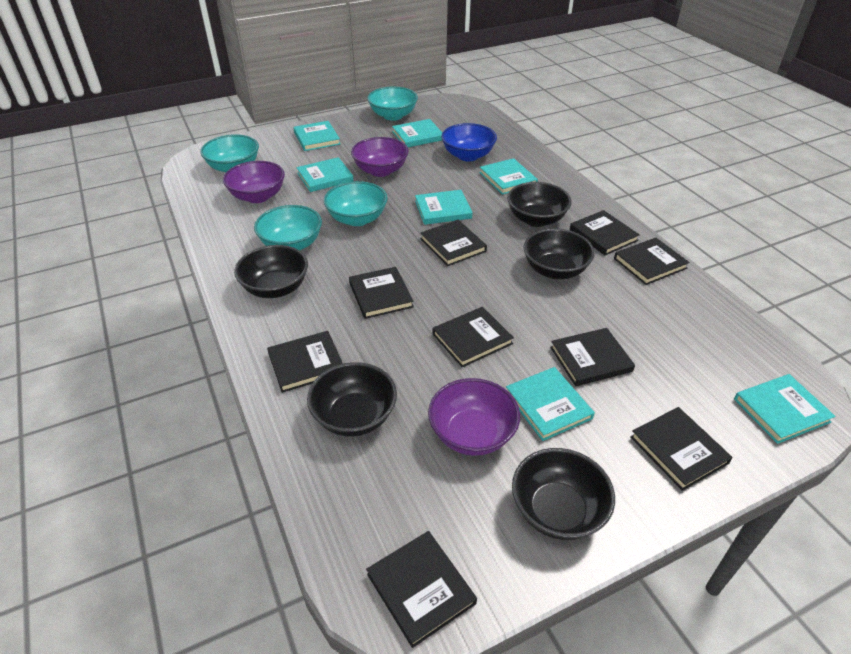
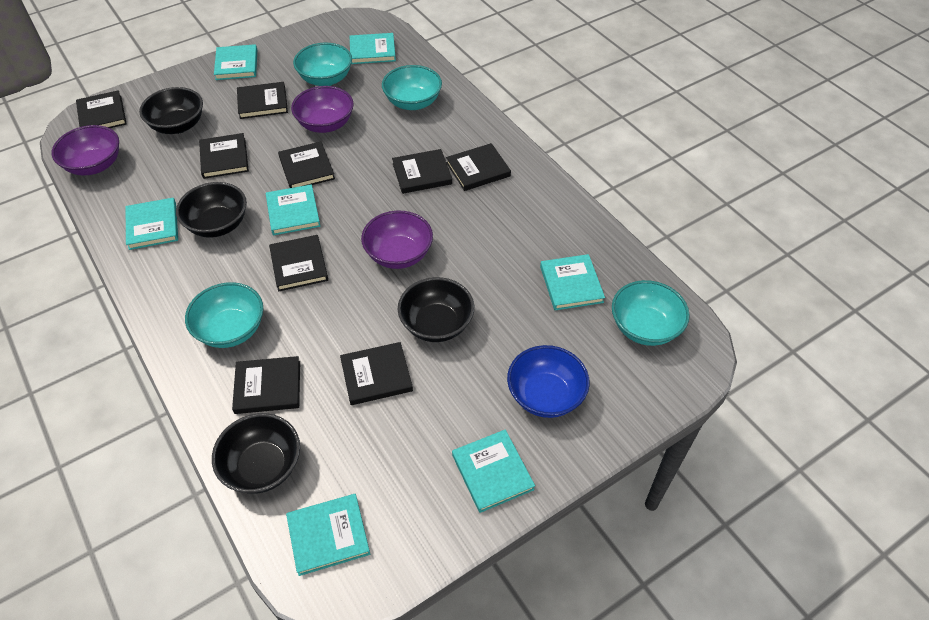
black bowl: [234,245,308,298] [307,362,397,437] [507,182,572,227] [512,448,615,540] [524,228,595,279] = 5 -> [139,87,203,134] [176,182,247,238] [212,413,300,494] [398,277,474,342] = 4

